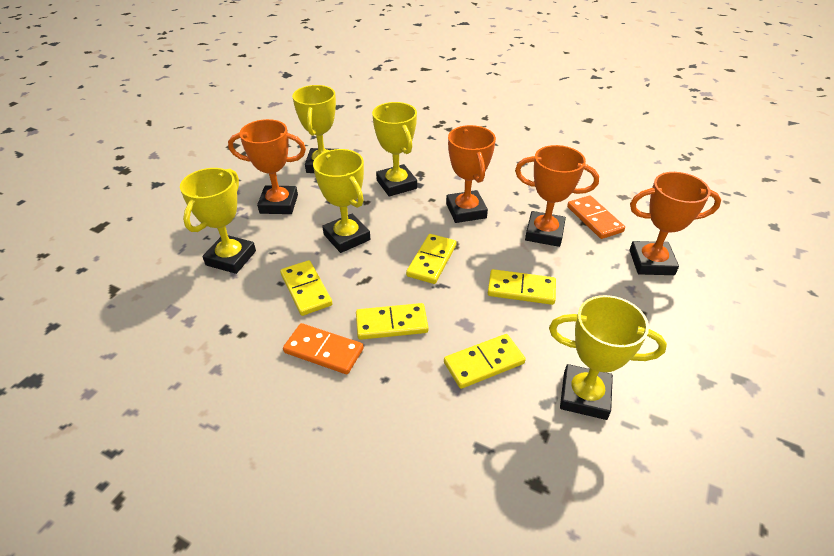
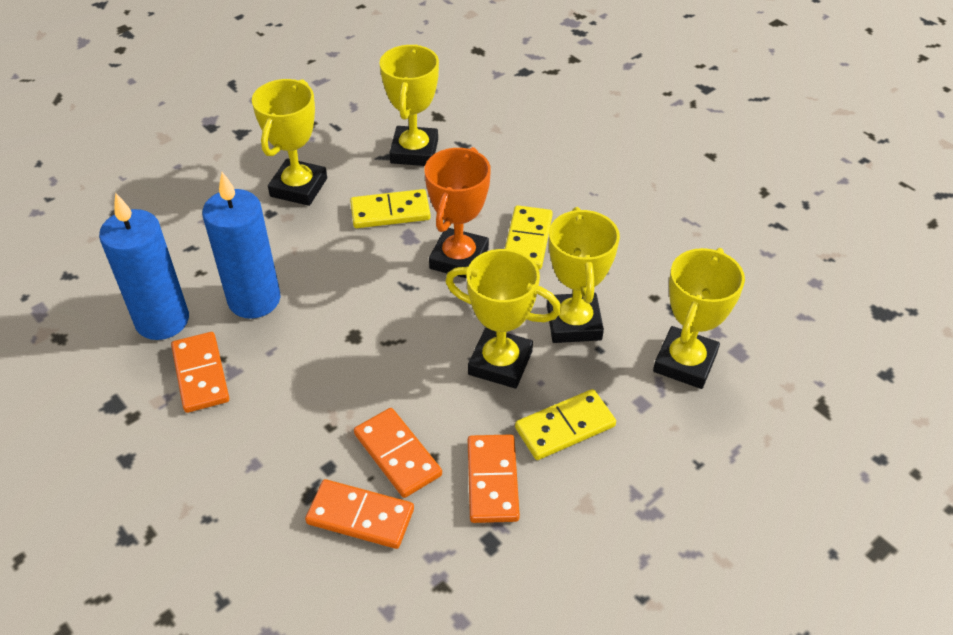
blue candle: none = 0 -> [99,193,189,340] [202,172,281,319] = 2
orange domino: [283,323,364,374] [567,195,625,239] = 2 -> [171,332,229,413] [305,479,414,549] [354,408,442,498] [468,434,520,523] = 4
orange trophy: [228,119,306,214] [446,125,496,223] [515,145,599,247] [629,172,721,275] = 4 -> [424,147,491,278] = 1
yellow domino: [280,260,332,316] [356,303,429,340] [406,234,456,284] [444,334,526,389] [488,269,556,305] = 5 -> [350,189,431,228] [505,205,553,270] [515,389,616,460] = 3

